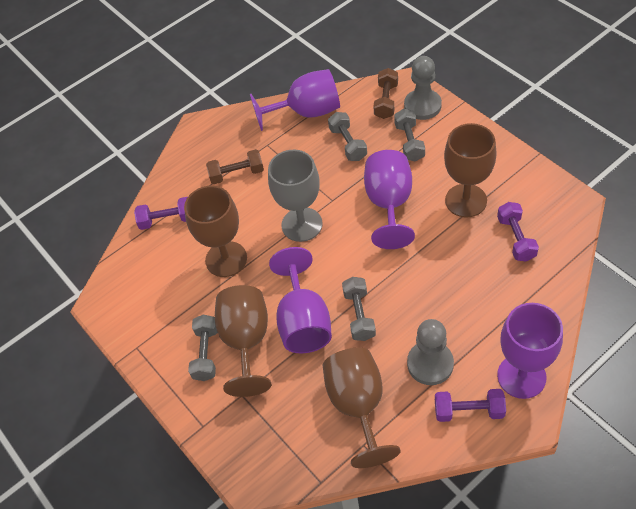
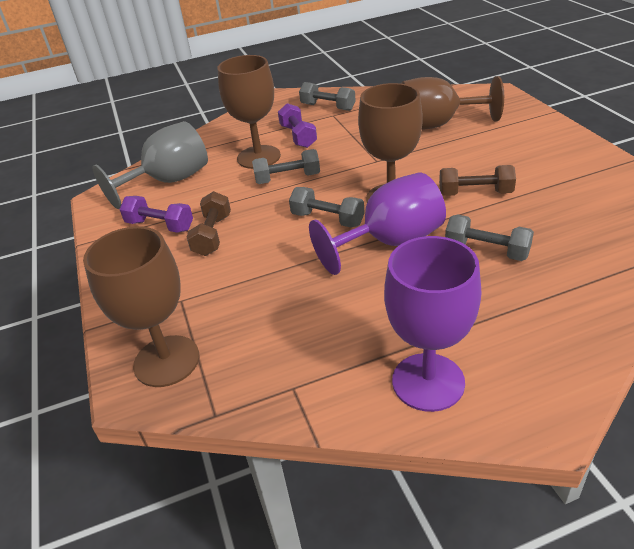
grey pawn: [404,56,442,120] [407,319,454,385] = 2 -> none = 0
purple dumbbell: [134,197,187,230] [435,389,506,422] [497,202,539,262] = 3 -> [119,196,193,233] [278,103,317,148] = 2
purple goblet: [250,69,340,131] [269,247,332,353] [364,150,415,249] [497,303,563,399] = 4 -> [309,173,446,275] [384,236,481,412] = 2

